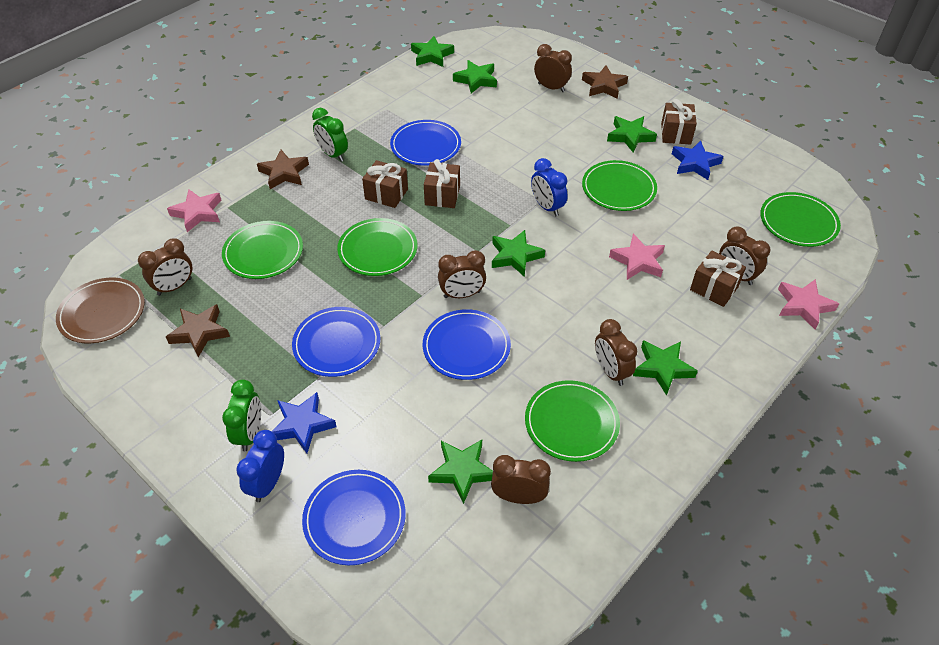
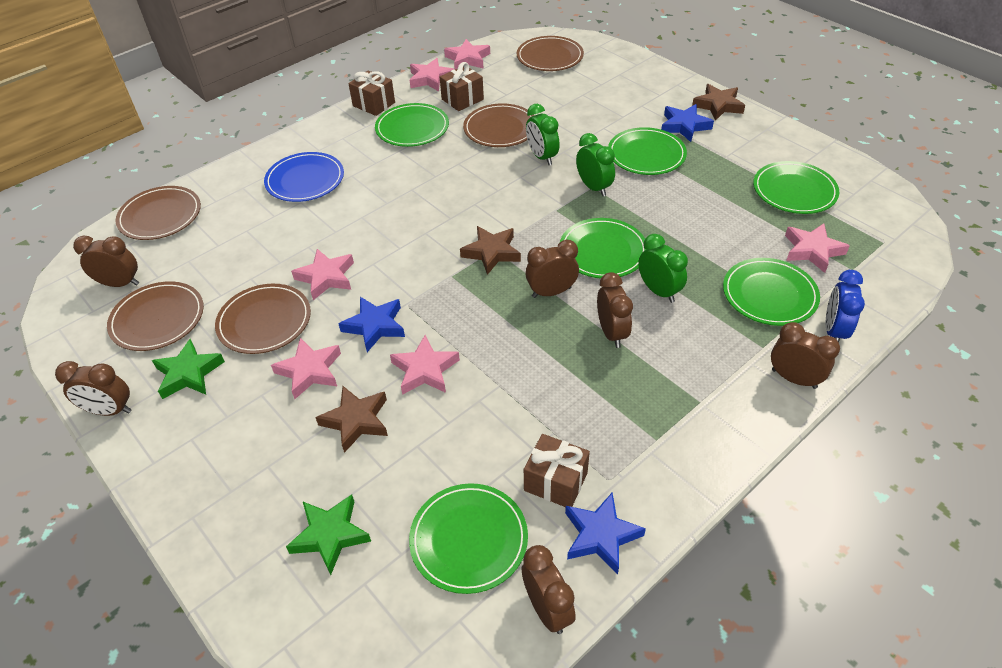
blue clock: [236,430,284,502] [531,158,568,216] = 2 -> [826,270,865,342] = 1
blue plate: [292,307,380,377] [302,470,406,565] [390,120,461,166] [423,309,511,380] = 4 -> [264,152,344,202] = 1
blue star: [272,392,337,453] [672,140,723,180] = 2 -> [338,297,405,352] [565,493,646,575] [661,104,714,142] = 3
brown gift: [362,160,408,208] [424,159,460,208] [661,99,697,144] [690,251,746,307] = 4 -> [348,71,395,116] [440,62,484,111] [524,434,590,507] = 3
brown plate: [56,278,145,343] = 1 -> [107,281,204,351] [115,186,201,240] [215,284,311,354] [463,103,535,147] [517,36,584,71] = 5
green clock: [222,379,261,451] [312,108,348,162] = 2 -> [526,104,560,165] [576,133,615,196] [638,234,688,303] = 3
green plate: [222,221,303,279] [337,218,417,276] [525,380,620,462] [582,160,657,211] [760,192,841,247] = 5 -> [375,103,449,147] [409,483,528,594] [560,218,647,278] [608,127,687,175] [723,258,820,326] [753,161,839,214] = 6
green star: [411,36,454,67] [428,440,493,504] [453,60,497,93] [492,230,545,277] [607,116,657,152] [633,340,698,396] = 6 -> [152,339,225,399] [286,494,371,575] = 2
pink star: [167,189,221,232] [609,234,665,280] [778,279,839,329] = 3 -> [271,338,341,399] [291,249,354,300] [390,335,460,395] [410,58,455,91] [444,39,490,69] [785,223,850,273] = 6

